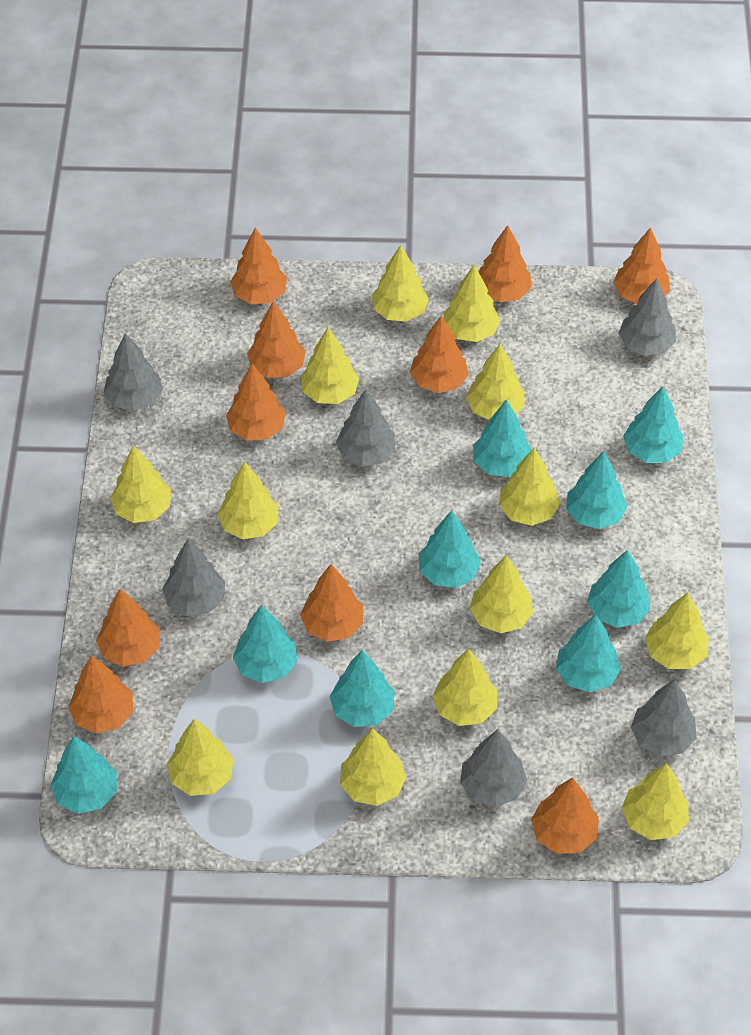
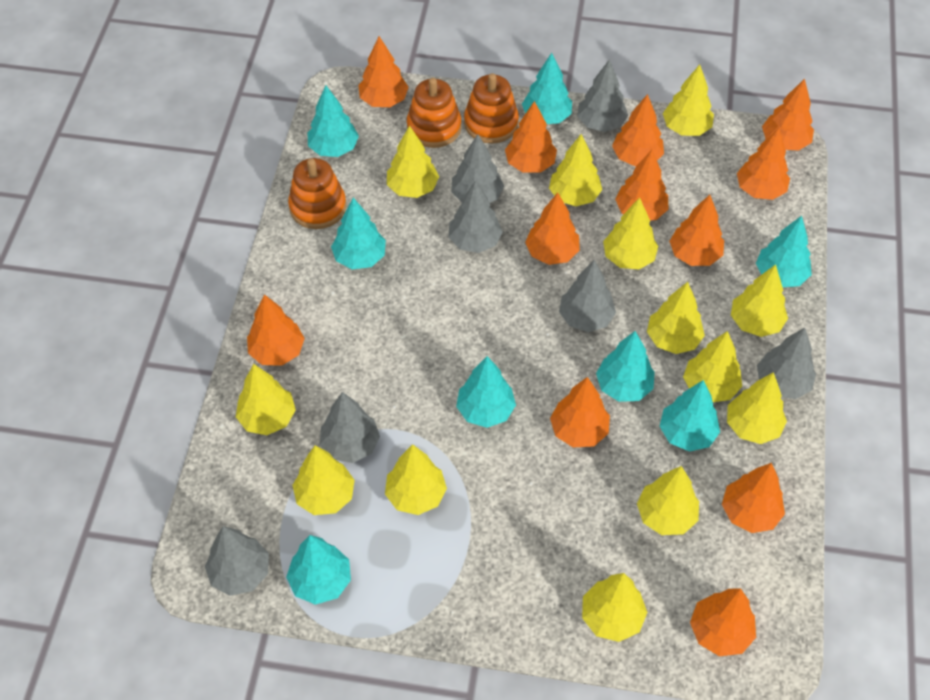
grey tree: [104,333,163,411] [162,539,225,616] [336,389,395,467] [460,729,527,807] [618,278,676,356] [631,679,697,757] = 6 -> [205,526,269,596] [320,392,380,463] [448,180,503,253] [451,134,504,203] [559,260,616,332] [577,59,628,132] [757,328,816,399] = 7
orange stacking toy: none = 0 -> [288,158,346,229] [407,78,461,148] [464,73,519,143] = 3
orange tree: [68,655,133,733] [96,589,160,667] [226,364,286,441] [230,228,287,304] [247,301,306,378] [300,564,363,642] [410,315,469,393] [479,225,532,302] [531,777,599,854] [613,227,670,304] = 10 -> [247,294,305,366] [358,36,409,107] [505,101,557,172] [525,193,580,265] [550,377,610,447] [612,94,664,166] [615,150,668,221] [669,195,724,266] [690,588,756,656] [722,463,785,533] [737,128,790,200] [762,79,814,151] = 12
turquoise tree: [50,736,117,814] [233,605,297,683] [330,650,395,727] [419,510,481,588] [473,399,531,477] [556,614,621,693] [566,451,628,529] [587,550,651,628] [623,386,683,463] = 9 -> [286,535,351,605] [308,86,359,157] [331,197,386,269] [456,356,516,428] [522,53,572,124] [596,331,655,402] [660,380,720,452] [756,216,812,287] = 8

